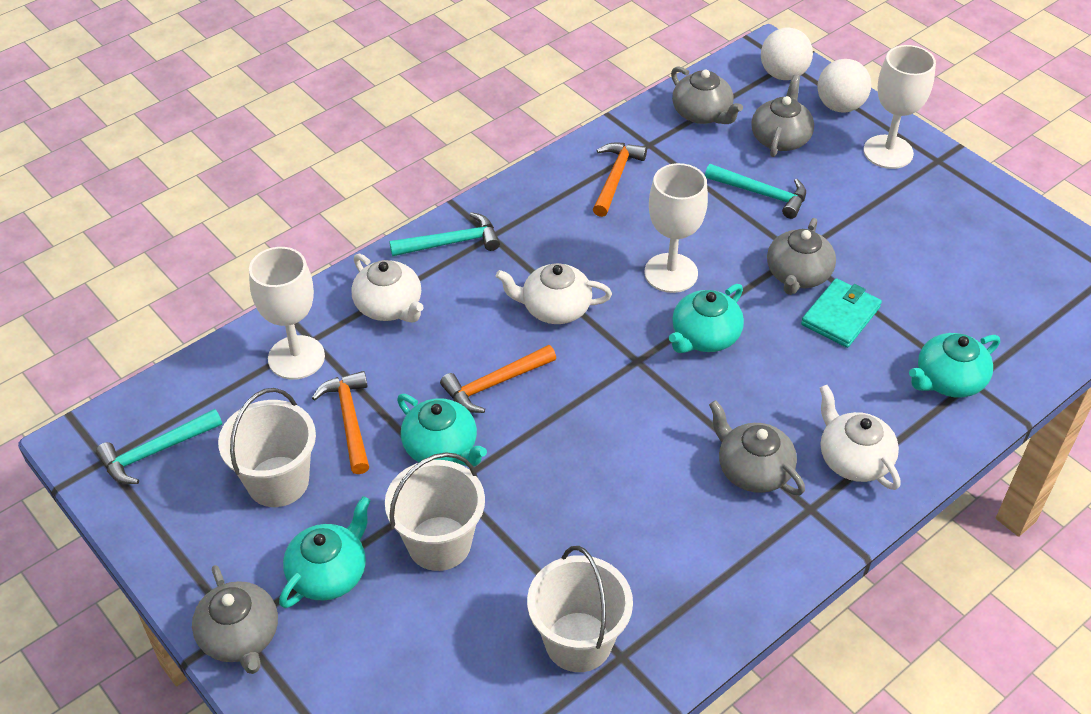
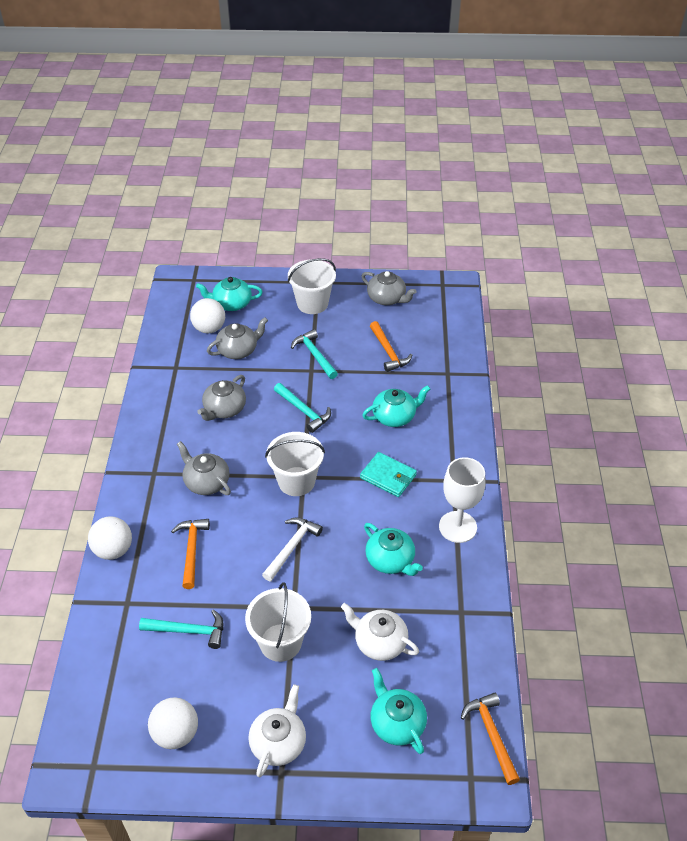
grey teapot: [192,565,278,674] [671,66,743,124] [709,400,805,495] [751,75,814,157] [767,218,836,295] = 5 -> [177,441,231,495] [197,375,246,421] [207,317,268,359] [362,271,417,305] = 4
white ball: [761,28,813,80] [817,59,871,113] = 2 -> [88,516,132,560] [148,697,198,749] [190,298,225,333] = 3
white goblet: [249,247,325,380] [644,163,708,293] [863,45,936,169] = 3 -> [439,457,486,543] = 1
white hammer: none = 0 -> [262,517,323,581] = 1
white teapot: [351,254,424,322] [496,263,612,324] [820,385,900,490] = 3 -> [248,684,306,777] [341,603,419,661] = 2

